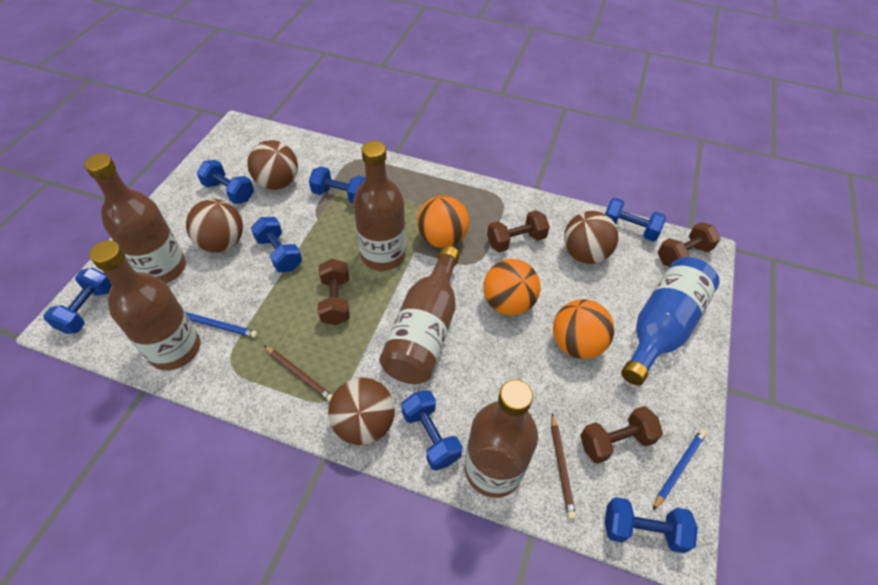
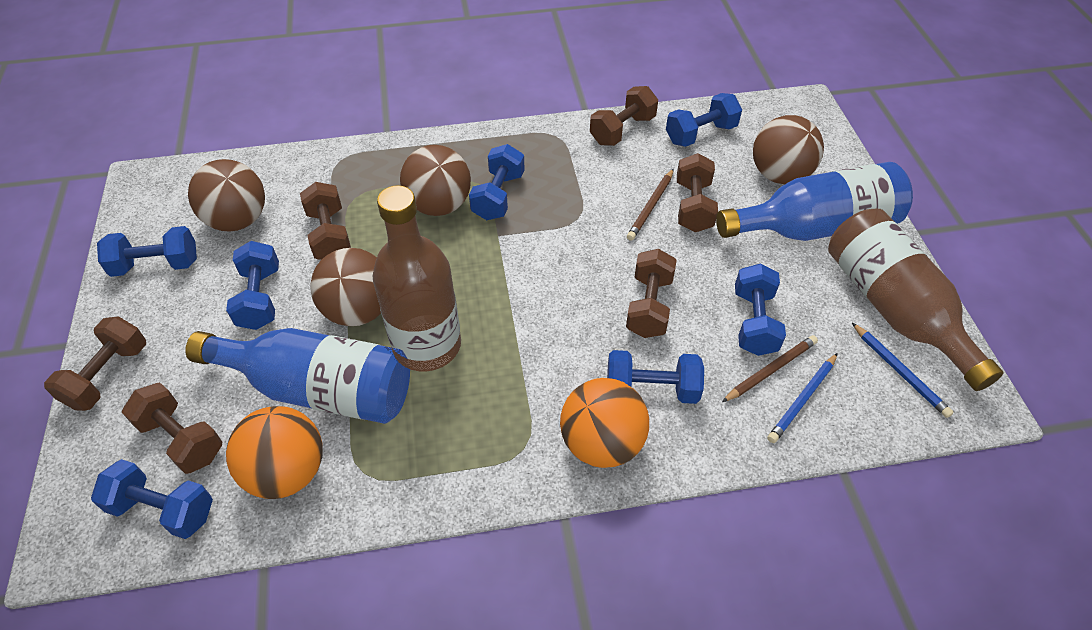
blue bottle: [621,257,720,385] = 1 -> [185,328,410,424] [716,162,913,241] = 2
brown bottle: [84,153,186,283] [89,240,201,370] [353,141,406,271] [379,246,460,384] [465,380,538,498] = 5 -> [373,185,461,371] [828,208,1004,391] = 2
brown dumbbell: [318,259,350,325] [487,210,550,252] [580,406,663,464] [658,222,721,267] = 4 -> [44,316,146,411] [122,382,222,474] [300,182,351,260] [590,86,658,146] [626,249,677,338] [677,153,718,232] = 6
orange ball: [417,195,469,248] [483,259,540,316] [553,299,614,359] = 3 -> [226,406,323,499] [560,378,649,468] = 2

